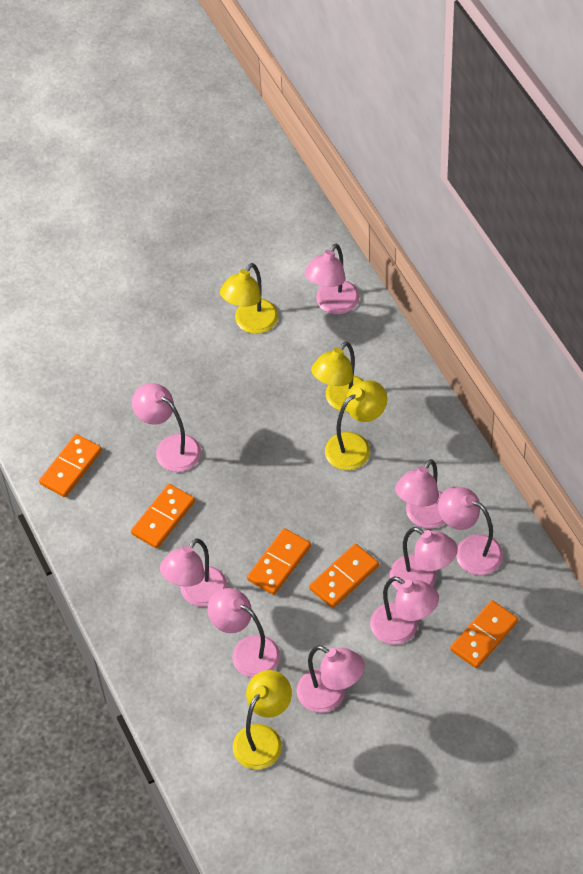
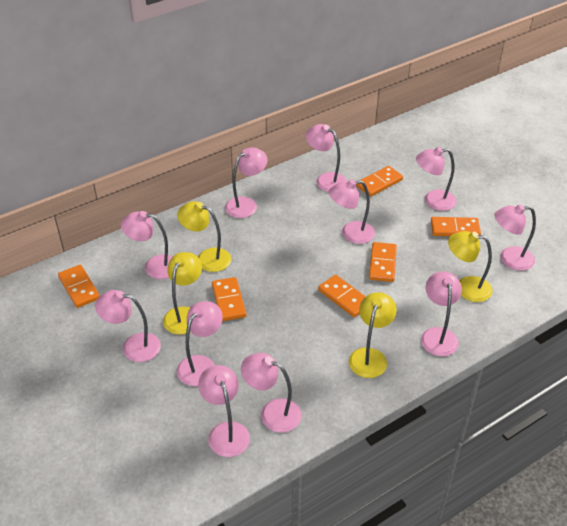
orange domino: [39,434,102,497] [131,484,195,549] [247,528,311,595] [309,544,379,608] [450,600,518,668] = 5 -> [58,265,100,308] [212,277,246,321] [318,275,366,317] [356,166,403,197] [369,242,397,282] [431,217,481,236] = 6
pink lamp: [132,383,201,472] [160,538,227,607] [208,588,280,678] [297,645,365,713] [304,243,359,314] [370,577,439,645] [390,527,458,590] [395,459,445,529] [438,487,503,575] = 9 -> [95,290,161,362] [121,211,173,279] [177,301,223,386] [198,365,250,457] [225,147,267,218] [241,353,302,432] [306,124,347,192] [329,179,375,244] [416,147,457,211] [421,271,462,356] [495,204,536,271] = 11

